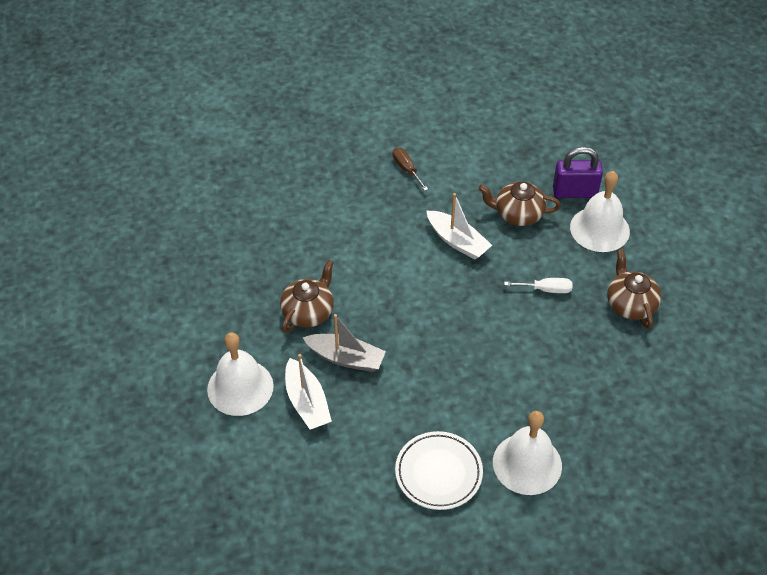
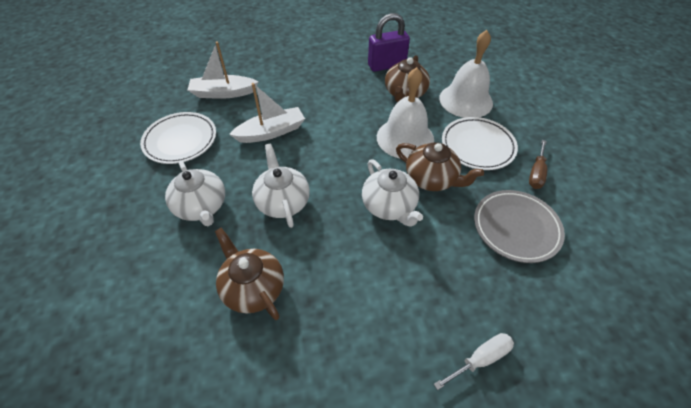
grey boat: [303,314,386,372] = 1 -> none = 0
grey plate: none = 0 -> [474,190,565,263] = 1
white bell: [207,333,274,416] [493,411,562,495] [570,171,630,252] = 3 -> [377,67,434,158] [439,30,493,118] = 2
white plate: [395,431,483,510] = 1 -> [140,112,216,164] [442,117,518,170] = 2
white teapot: none = 0 -> [165,161,225,226] [252,144,310,228] [362,159,423,227] = 3

